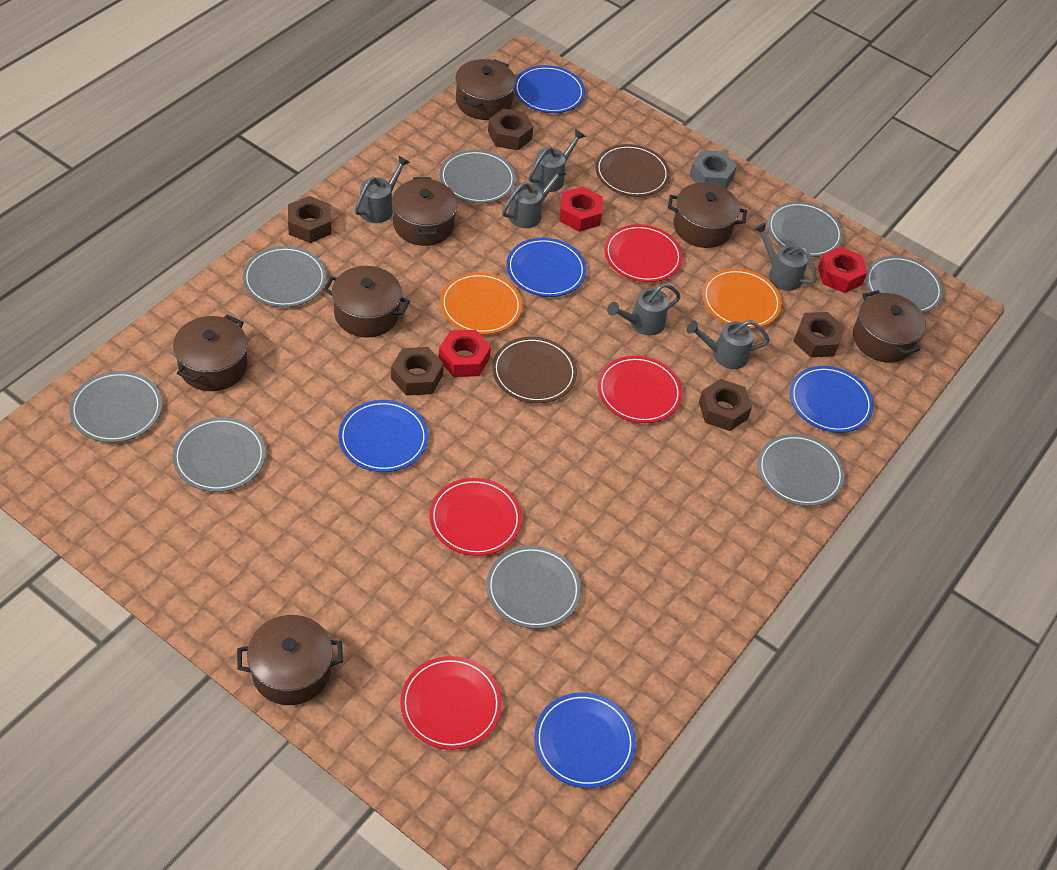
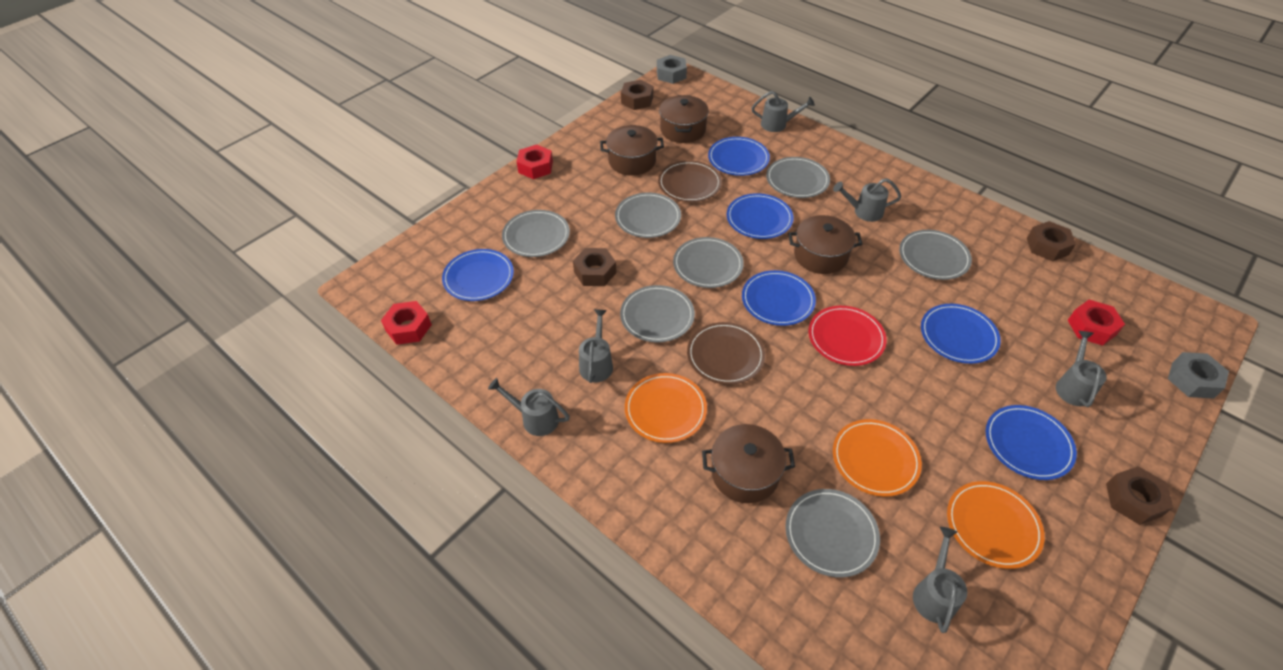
blue plate: [338,400,428,472] [506,238,586,297] [514,65,585,113] [534,693,636,788] [790,366,873,433] = 5 -> [442,249,514,301] [708,137,770,176] [727,193,793,239] [742,270,816,326] [921,304,1001,364] [986,405,1077,480] = 6
brown nut: [288,196,331,243] [391,347,444,396] [488,108,533,150] [699,379,752,431] [793,312,845,357] = 5 -> [573,248,617,286] [621,80,653,110] [1027,221,1076,261] [1106,466,1174,525] = 4
brown pot: [173,315,248,391] [237,615,343,705] [323,266,410,338] [392,177,458,246] [456,59,516,120] [668,183,747,248] [853,290,926,363] = 7 -> [600,125,664,176] [659,95,709,143] [702,424,795,503] [788,215,863,274] = 4
grey nut: [689,150,737,189] = 1 -> [657,55,687,84] [1168,352,1229,399] = 2
grey plate: [69,371,162,443] [173,417,266,492] [243,246,326,307] [439,150,516,203] [486,546,581,629] [758,434,845,506] [767,202,843,257] [865,256,943,313] = 8 -> [502,210,570,257] [615,193,681,238] [620,285,695,343] [673,237,744,288] [766,157,830,198] [785,489,880,578] [899,230,972,280] = 7
orange plate: [440,272,522,335] [702,268,782,329] = 2 -> [625,373,707,443] [833,419,922,497] [947,481,1045,569] = 3
red plate: [400,656,502,750] [429,478,522,556] [598,356,682,423] [604,224,683,282] = 4 -> [808,306,887,366] = 1

